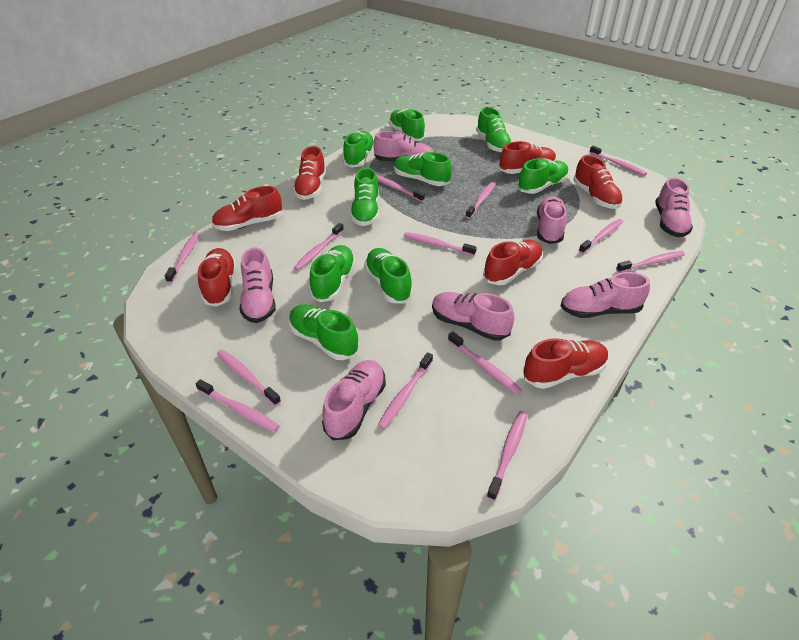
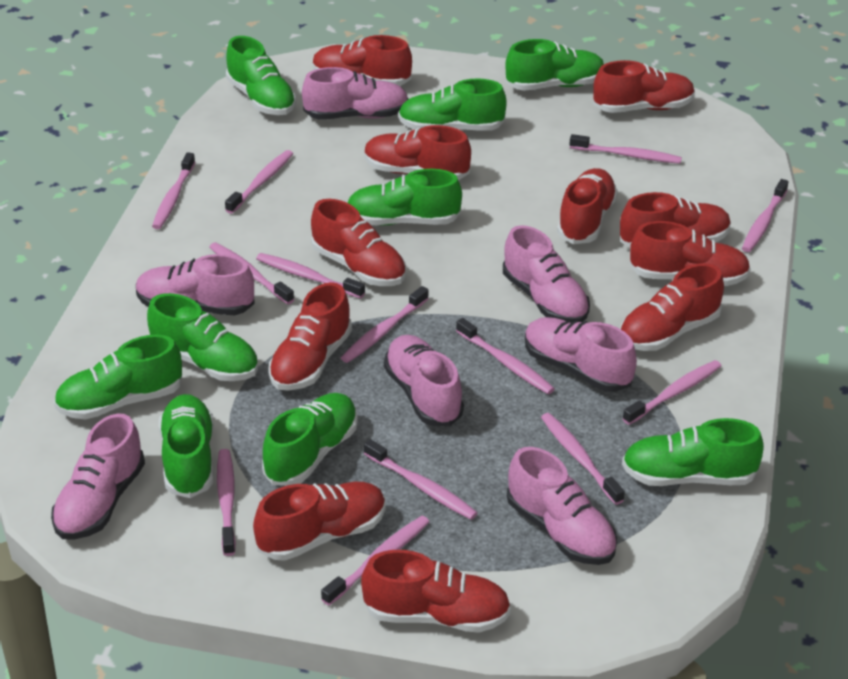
red shoe: [198,248,236,307] [211,186,283,231] [293,146,326,200] [483,240,543,285] [499,141,556,174] [523,338,609,389] [573,155,623,209] = 7 -> [253,482,386,561] [268,282,352,391] [311,199,406,286] [313,35,412,86] [361,550,511,633] [364,125,471,180] [557,168,618,244] [593,60,695,113] [620,192,731,248] [620,263,724,351] [630,221,751,286] = 11

